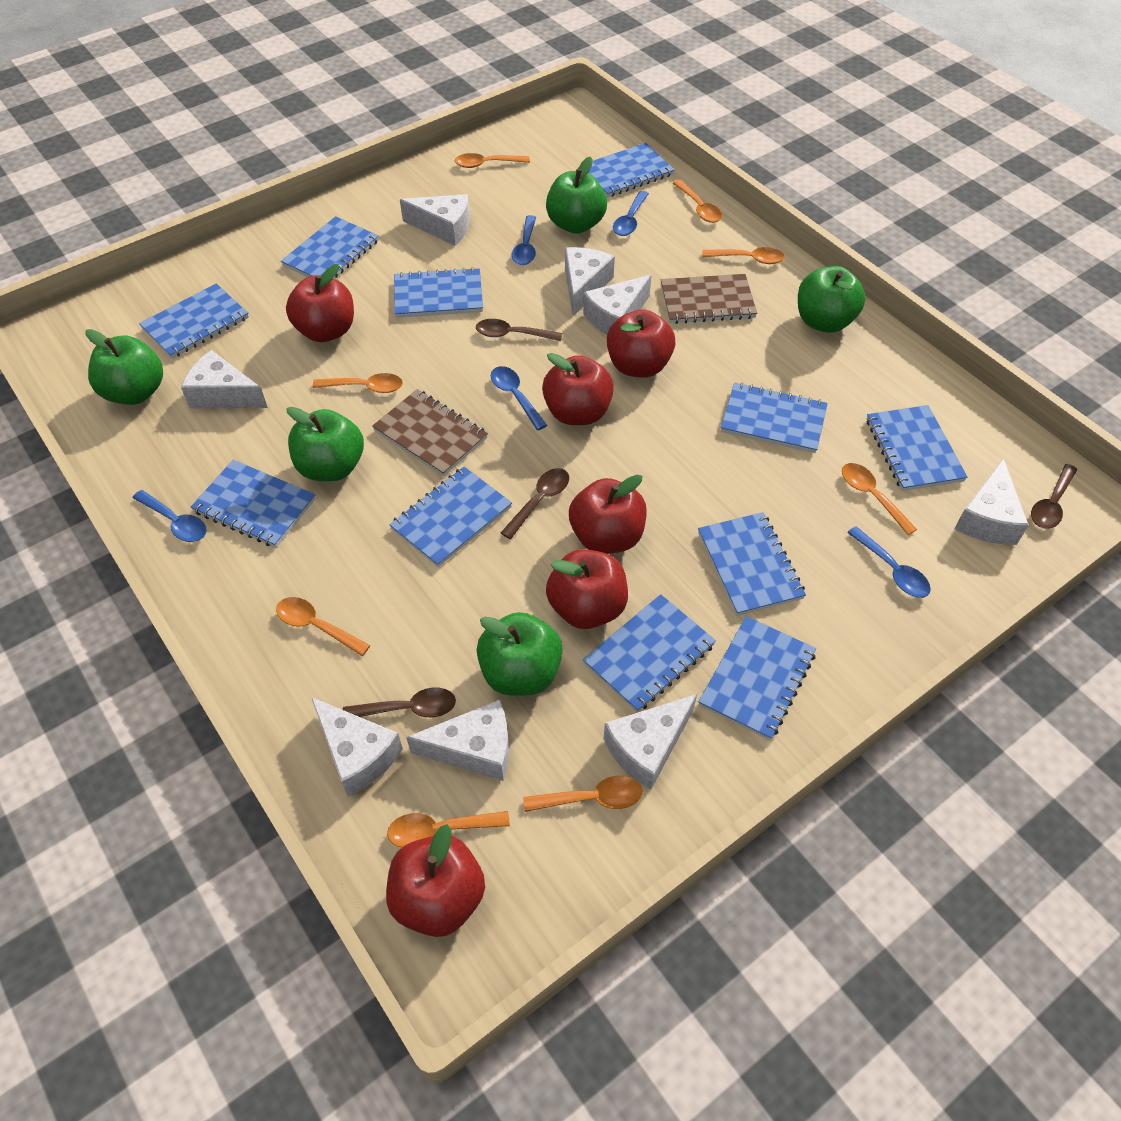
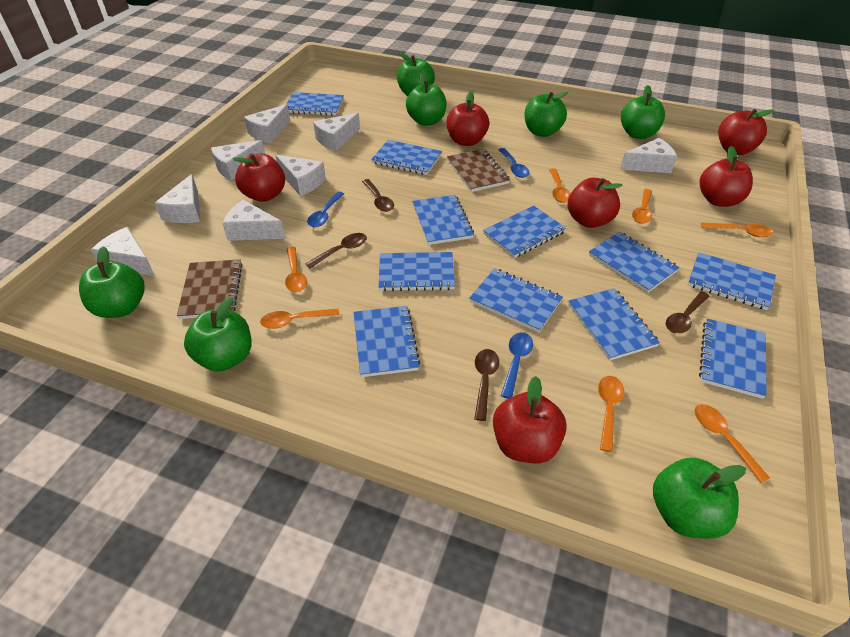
blue spoon: [133,490,207,542] [491,366,547,430] [512,215,536,265] [613,191,649,236] [847,526,931,598] = 5 -> [307,192,344,227] [498,148,529,178] [501,332,533,399] = 3
green apple: [85,329,163,405] [286,407,364,481] [476,612,563,696] [546,157,607,234] [798,266,865,333] = 5 -> [79,246,144,318] [184,297,251,372] [397,53,435,96] [406,74,446,126] [524,92,568,137] [621,85,665,139] [653,458,746,539] = 7
orange spoon: [276,597,370,656] [313,373,403,393] [387,811,510,847] [455,153,530,168] [523,776,642,812] [673,180,722,223] [702,247,785,264] [842,463,917,535] = 8 -> [260,309,339,329] [285,247,307,292] [549,169,570,203] [598,376,624,452] [632,189,652,224] [694,404,770,483] [701,222,773,237] = 7

